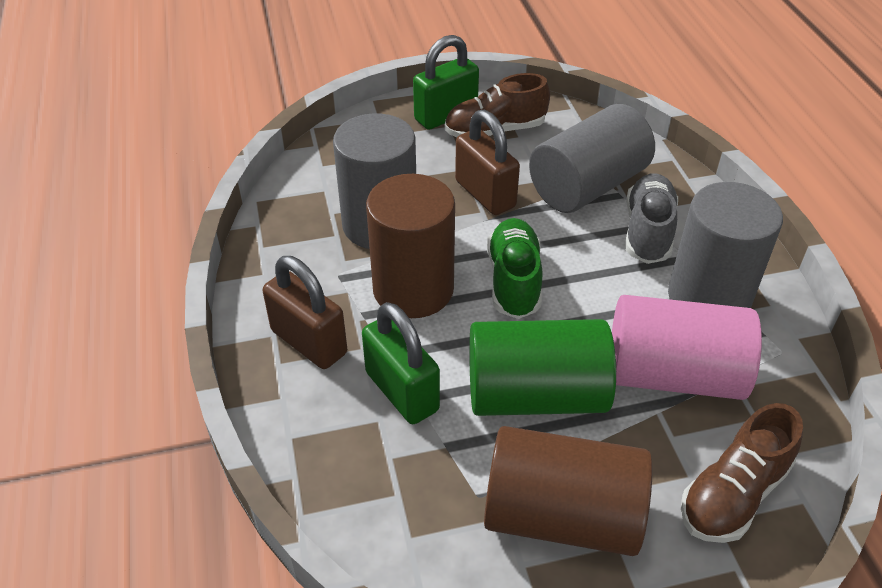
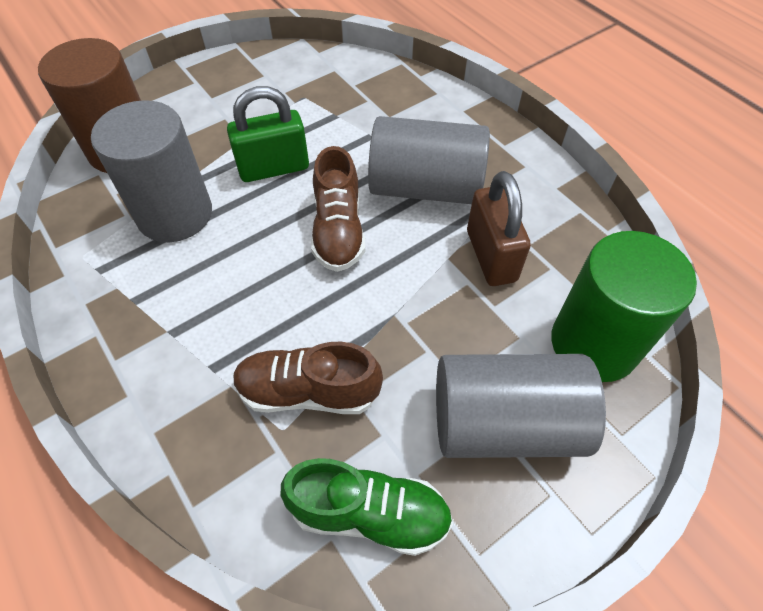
brown cylinder: [366,174,455,318] [484,426,652,556] = 2 -> [38,38,141,173] = 1
brown padlock: [263,256,347,369] [455,110,520,215] = 2 -> [467,171,531,286] = 1
green padlock: [362,302,440,424] [413,35,479,130] = 2 -> [227,86,309,182] = 1
grey shoe: [625,173,678,264] = 1 -> none = 0
pink cylinder: [612,295,762,400] = 1 -> none = 0

